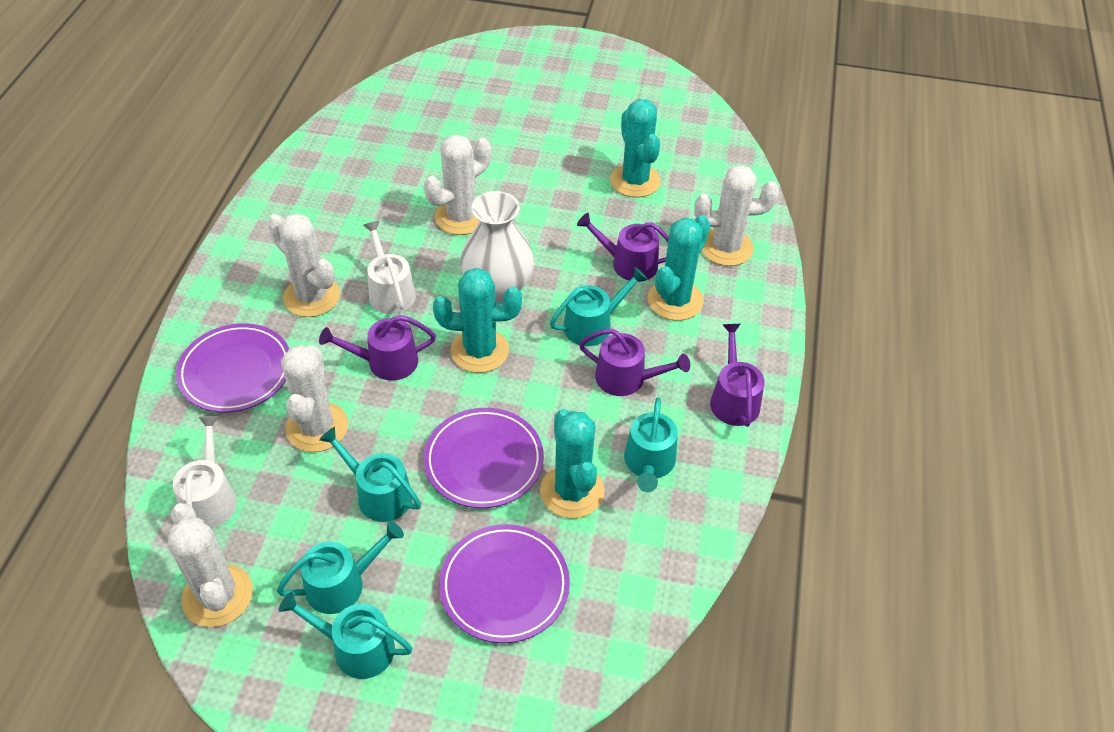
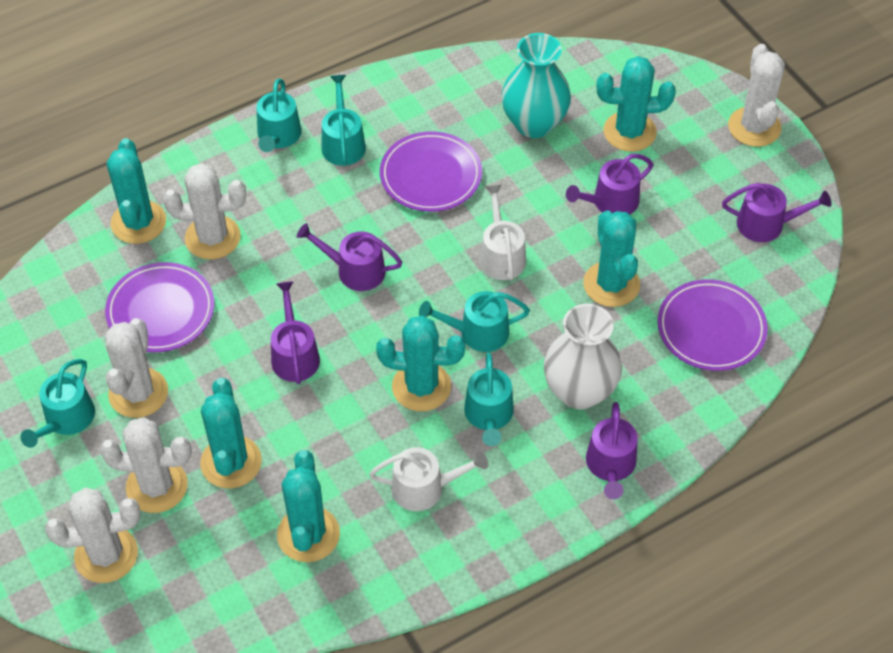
purple watering can: [319,315,436,381] [577,213,669,282] [579,328,690,396] [710,324,765,427] = 4 -> [271,281,320,384] [297,223,402,291] [566,154,653,215] [586,402,638,499] [722,183,832,242] = 5
turquoise cactus: [433,268,522,373] [540,409,605,519] [610,99,661,198] [648,215,710,321] = 4 -> [107,138,166,244] [200,378,262,489] [277,450,340,562] [376,315,465,411] [583,211,640,307] [597,56,676,152] = 6
turquoise vase: none = 0 -> [501,33,571,138] = 1

